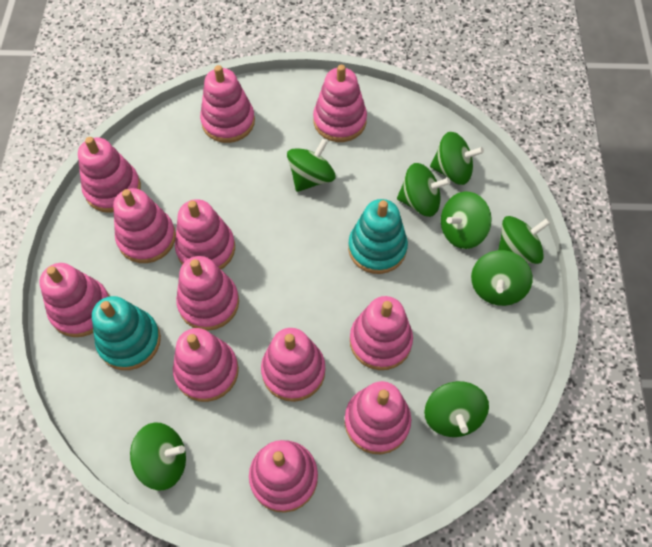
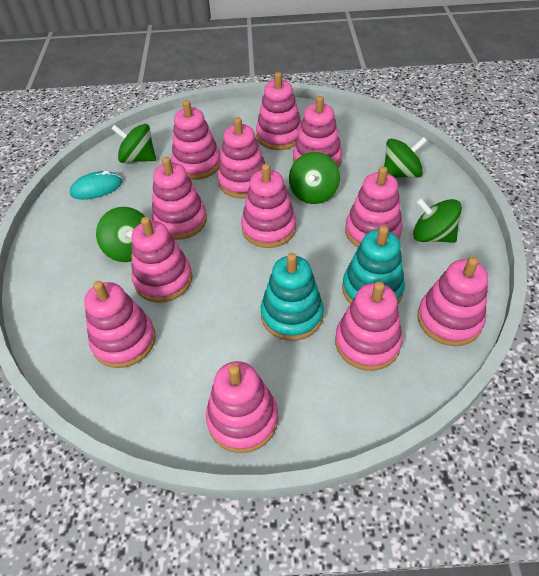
green spinning top: [130,422,186,490] [287,138,336,192] [397,163,451,217] [424,381,489,437] [430,132,484,185] [441,192,492,249] [471,250,533,306] [498,216,551,264] = 8 -> [96,207,145,262] [111,124,156,163] [289,152,340,204] [384,137,427,178] [413,198,462,243] = 5
turquoise mouse: none = 0 -> [70,171,122,200] = 1

